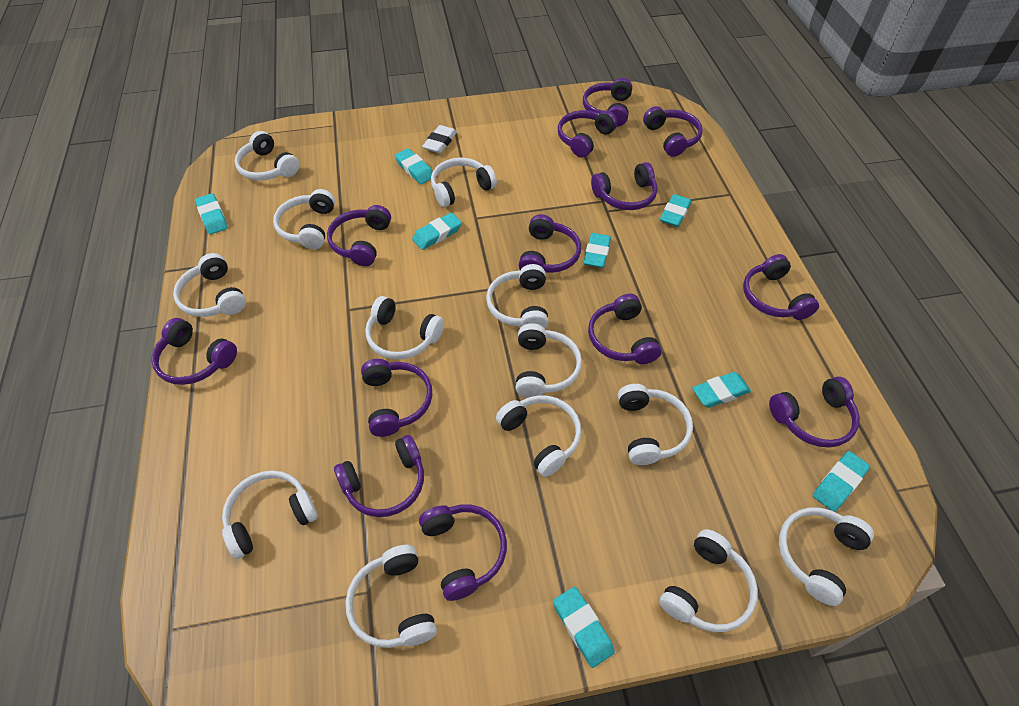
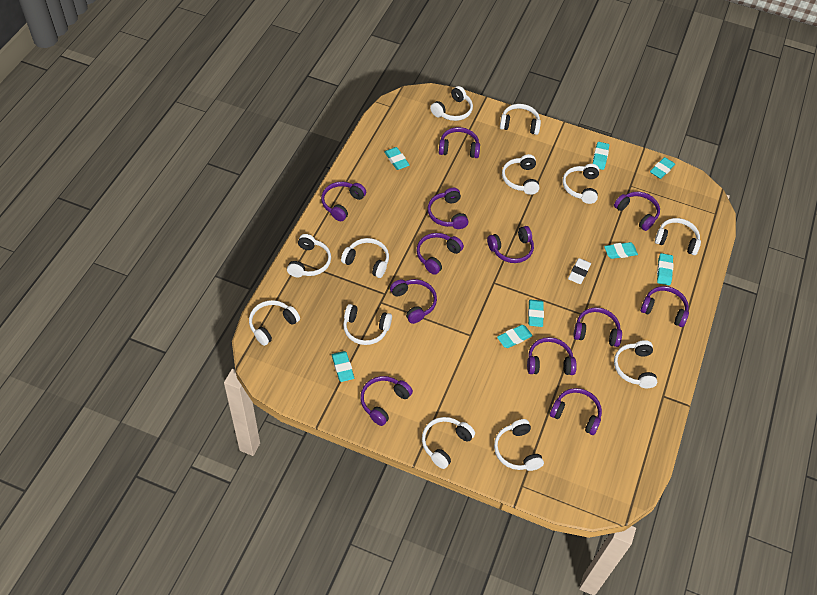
purple headphones: [151,318,237,385] [327,205,391,266] [334,435,424,517] [361,359,432,437] [419,504,507,601] [519,214,581,273] [558,110,618,158] [583,78,632,127] [588,294,662,364] [591,162,658,210] [643,106,703,157] [743,254,819,320] [769,377,860,448] = 13 -> [321,182,366,221] [360,376,413,426] [390,279,437,324] [417,233,464,275] [427,188,468,229] [439,127,480,158] [487,226,534,263] [527,337,577,375] [550,388,602,435] [573,308,622,347] [614,192,660,231] [640,286,689,327] = 12
white headphones: [173,253,246,317] [222,470,318,559] [235,131,299,180] [273,189,335,249] [345,545,437,648] [365,296,444,360] [431,158,497,207] [486,264,549,329] [496,395,581,477] [516,323,582,398] [618,384,693,465] [659,529,758,632] [779,507,874,606] = 13 -> [249,300,300,346] [287,234,331,277] [341,238,389,278] [343,304,392,345] [422,417,475,469] [430,86,473,121] [494,419,544,471] [500,104,541,135] [502,154,540,195] [562,164,599,204] [614,340,657,388] [655,218,701,255] = 12

